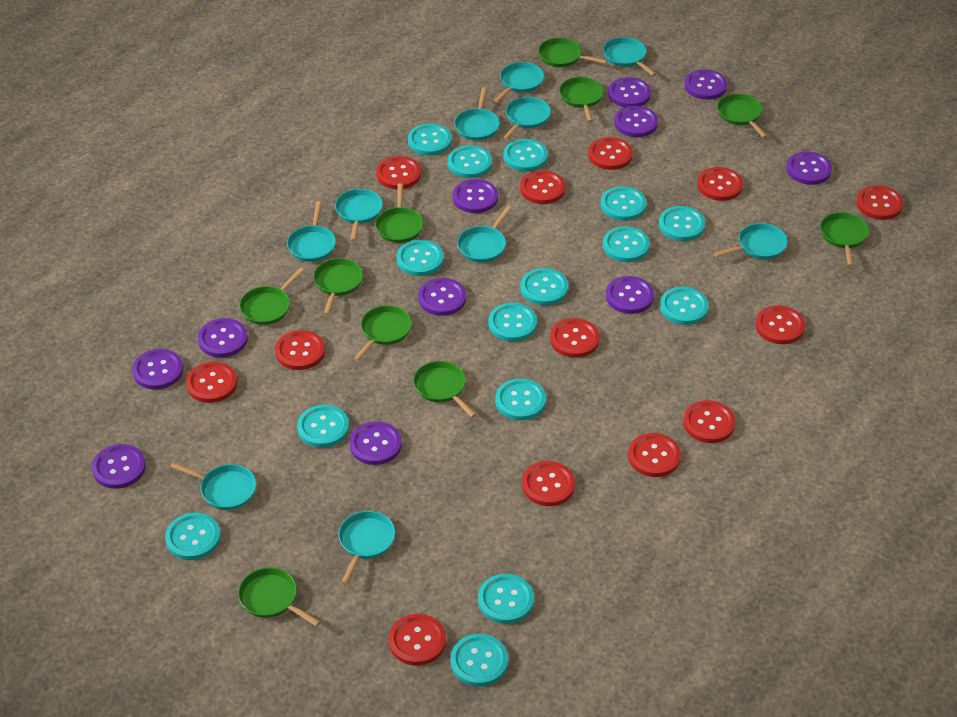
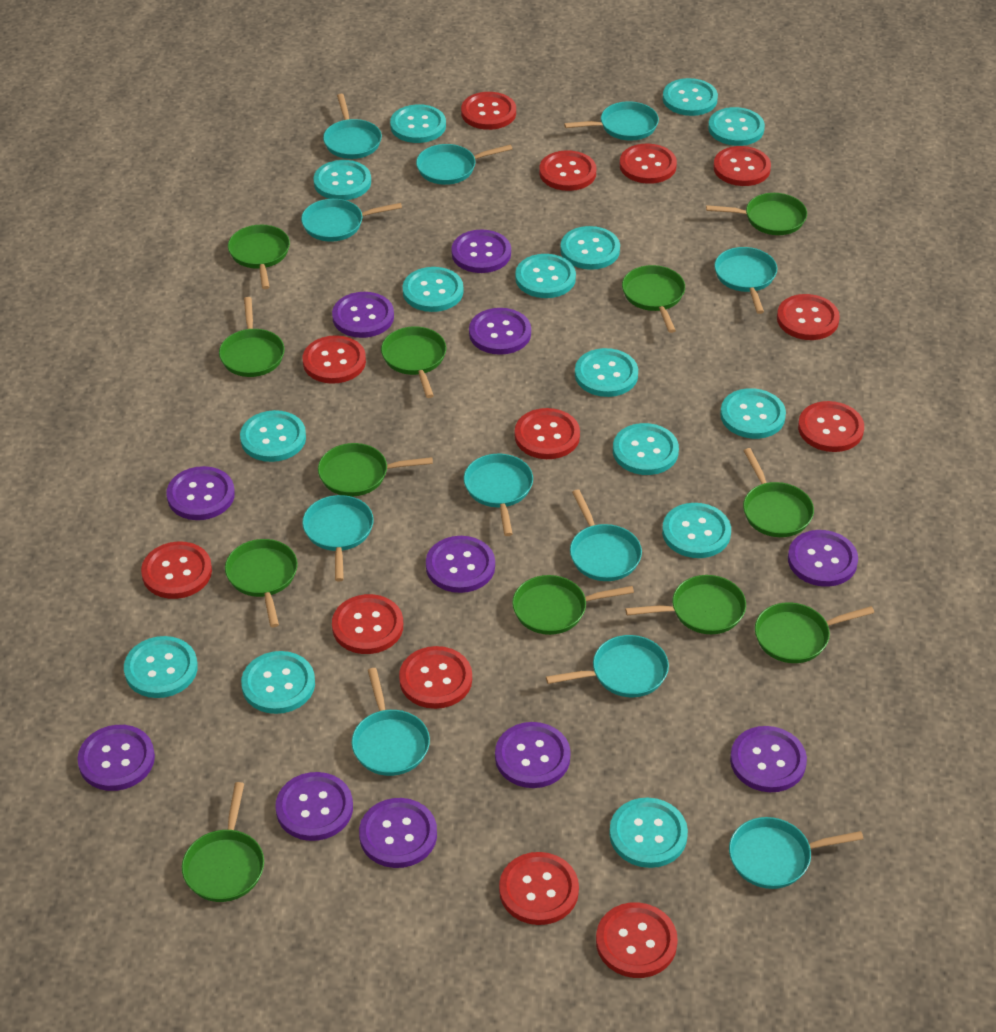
green pan: [238,568,320,626] [240,268,305,325] [313,258,363,315] [354,305,412,361] [375,183,424,243] [413,361,476,418] [538,38,608,67] [559,77,604,122] [717,94,767,138] [820,212,869,267] = 10 -> [182,782,264,902] [219,297,285,377] [225,539,298,627] [228,225,290,289] [318,443,433,496] [381,326,446,398] [512,575,634,635] [622,265,685,333] [625,575,746,634] [706,193,807,235] [743,448,814,537] [755,602,874,663] = 12
turquoise pan: [170,462,256,510] [287,201,336,262] [335,189,383,241] [339,511,395,584] [454,87,500,141] [457,206,512,262] [494,62,544,102] [503,97,551,140] [603,37,656,76] [714,223,788,259] = 10 -> [301,199,402,242] [302,495,374,582] [323,94,382,159] [352,668,430,776] [416,144,512,185] [464,454,533,536] [546,635,669,697] [564,101,659,141] [570,489,642,581] [714,247,777,314] [729,817,863,889] = 11

